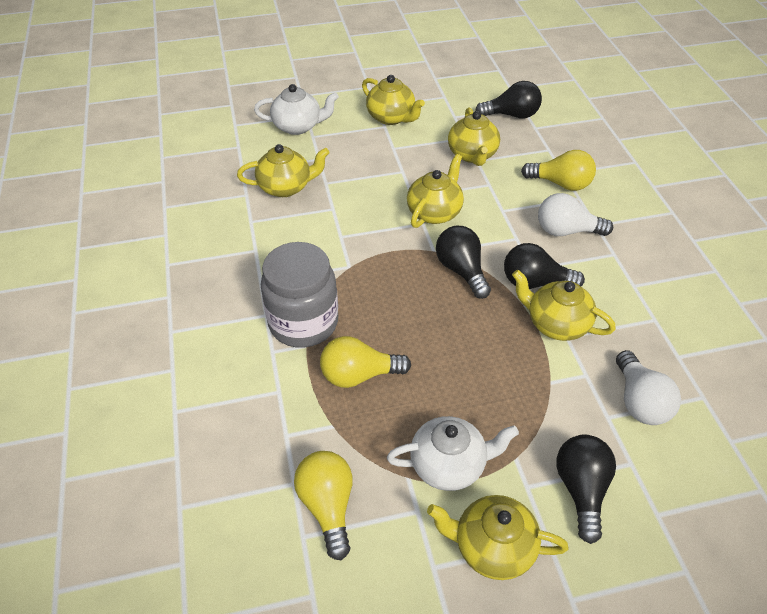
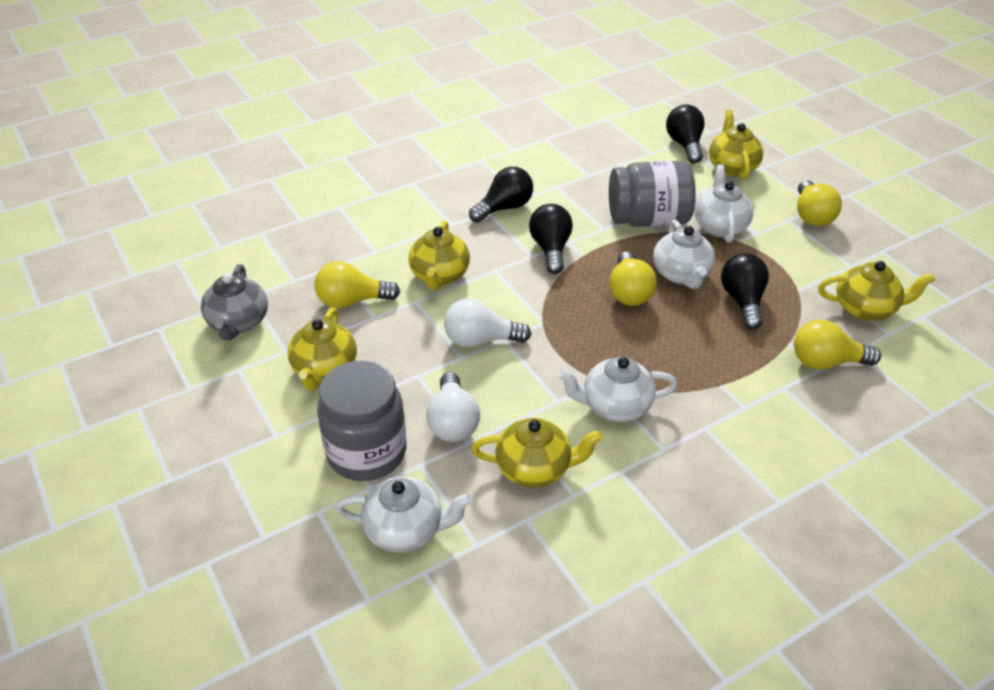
grey jar: [261,242,338,348] = 1 -> [317,361,407,481] [609,161,696,227] = 2
grey teapot: none = 0 -> [201,264,268,341] = 1
white teapot: [254,84,339,135] [387,416,519,491] = 2 -> [336,476,472,553] [558,357,678,422] [653,220,715,289] [695,164,754,243] = 4
yellow light bulb: [294,451,353,560] [320,336,411,388] [521,150,596,191] = 3 -> [314,261,400,308] [609,251,657,306] [794,320,881,370] [797,180,842,226] = 4
yellow teapot: [237,144,329,197] [362,75,425,125] [407,154,464,228] [427,495,568,580] [448,107,500,166] [512,270,616,341] = 6 -> [287,307,357,390] [409,220,470,290] [471,418,603,488] [709,110,764,180] [818,261,935,321] = 5

